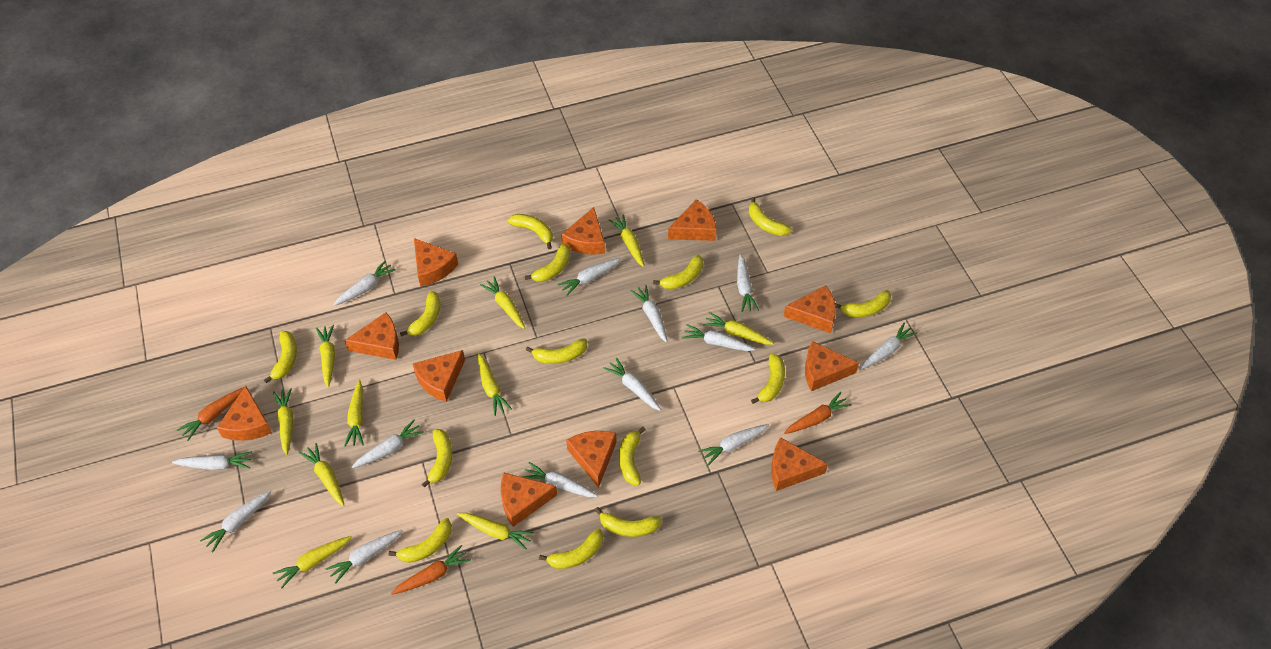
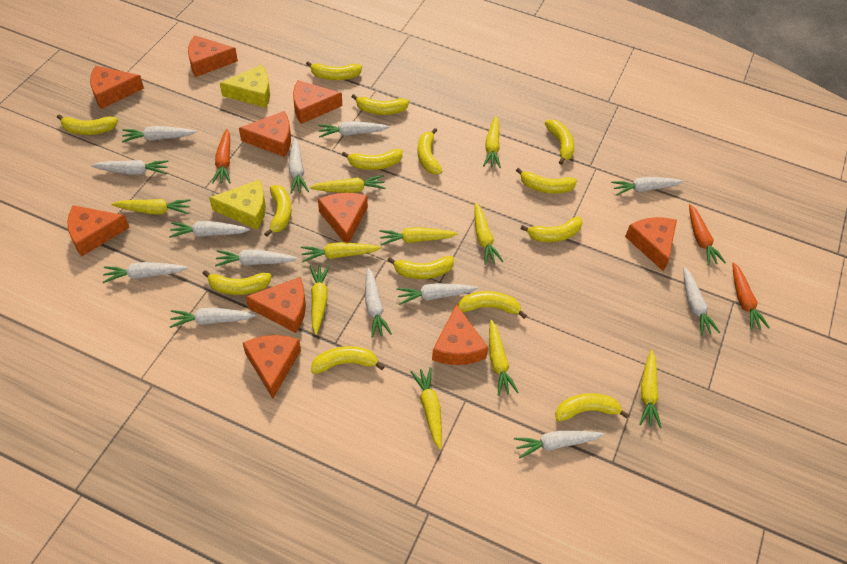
orange cheese: [217,386,272,441] [344,312,399,360] [413,350,465,402] [414,238,458,287] [501,473,557,527] [561,207,605,255] [566,431,617,488] [668,199,716,241] [771,437,828,491] [783,285,836,333] [805,341,859,391] = 11 -> [67,205,130,257] [90,66,144,109] [188,35,238,77] [239,111,291,157] [243,335,301,399] [246,277,306,333] [293,80,342,124] [318,193,368,243] [432,304,489,365] [625,217,677,271] = 10
yellow cheese: none = 0 -> [209,180,266,230] [220,65,270,108] = 2

